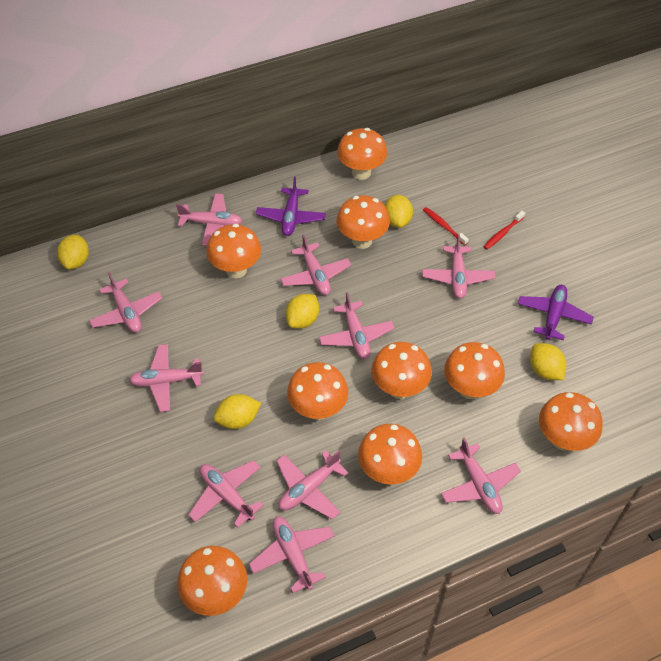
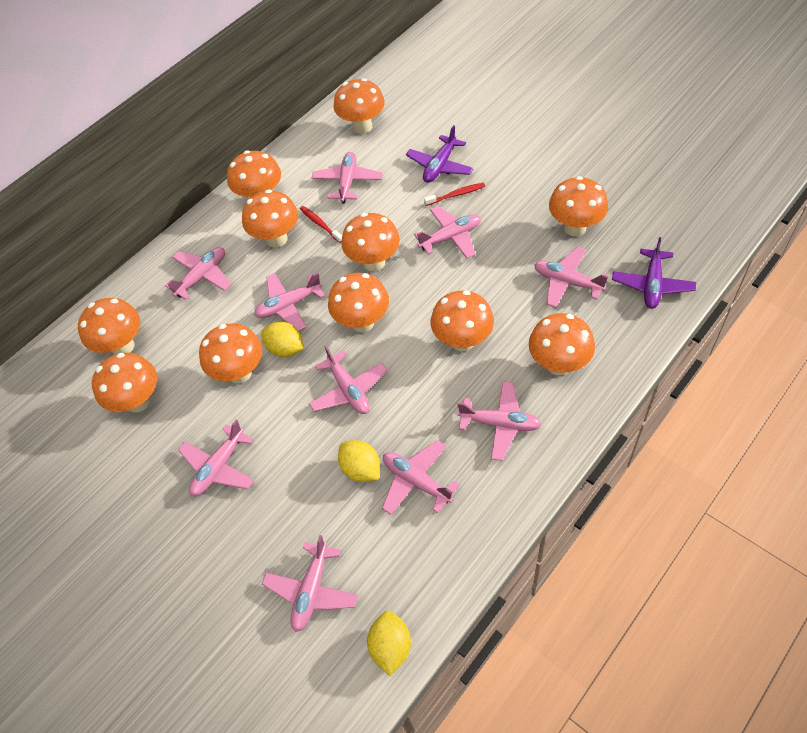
orange mushroom: [177,546,247,616] [206,224,261,278] [287,362,348,420] [336,195,390,249] [337,128,388,180] [358,424,422,485] [372,342,432,399] [444,342,505,399] [539,392,602,451] = 9 -> [78,298,140,355] [92,353,157,413] [199,323,262,383] [227,150,281,198] [242,189,298,248] [328,273,389,332] [334,78,385,134] [341,213,400,271] [431,290,494,351] [529,313,595,375] [549,176,608,237] = 11
yellow lemon: [57,235,89,269] [214,394,261,429] [286,294,319,329] [385,195,413,228] [530,343,566,380] = 5 -> [261,322,304,357] [338,440,380,482] [367,611,411,676] = 3

